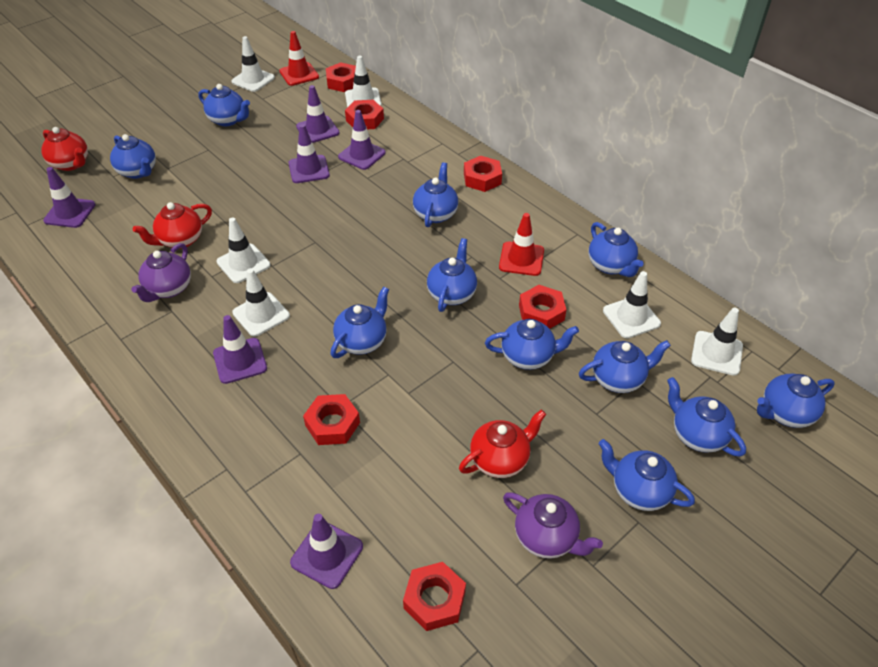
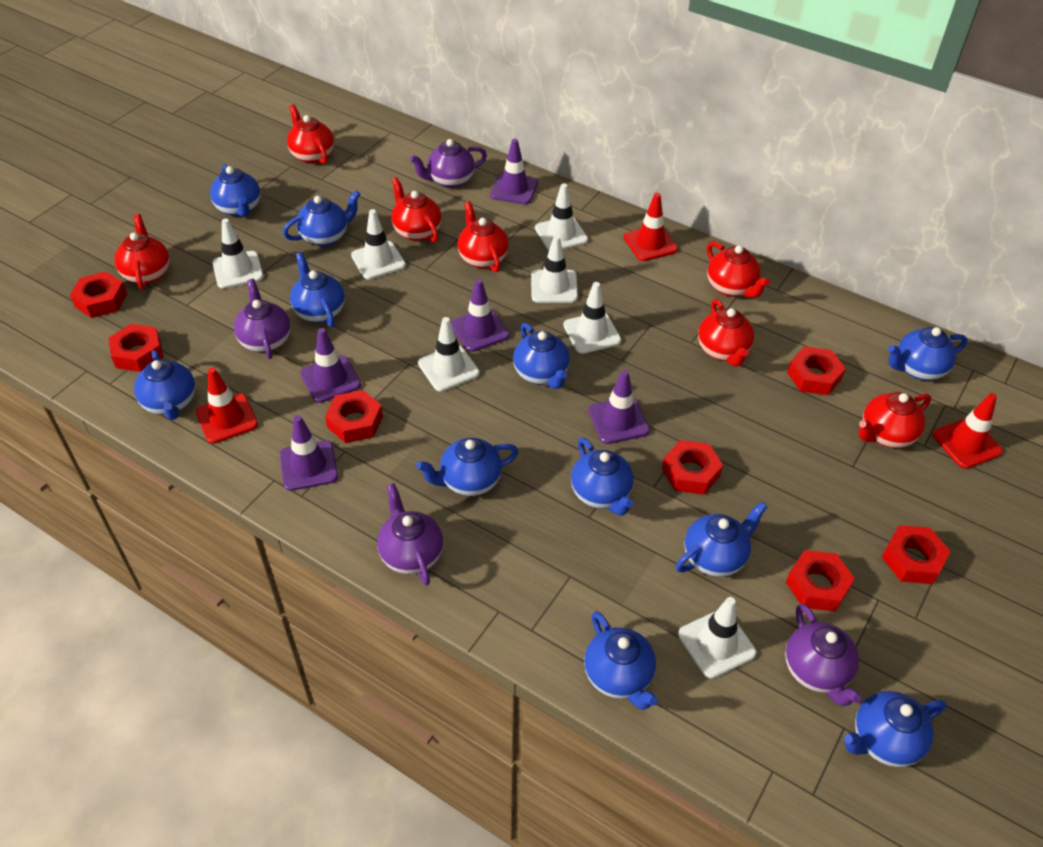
purple teapot: [131,243,191,302] [503,492,603,559] = 2 -> [234,279,291,359] [377,483,443,586] [410,139,487,188] [785,604,861,706] = 4
purple traffic cone: [43,167,96,228] [213,315,267,384] [288,124,330,183] [290,514,363,589] [296,85,340,143] [338,110,386,170] = 6 -> [280,415,338,491] [300,328,361,403] [451,279,510,352] [490,138,538,204] [588,370,650,444] = 5
red nut: [303,394,360,445] [326,62,356,92] [345,100,384,129] [403,562,466,631] [464,156,502,192] [519,285,566,329] = 6 -> [70,271,127,318] [109,324,163,372] [325,390,383,443] [662,440,723,495] [786,550,855,612] [787,346,846,395] [882,525,951,584] = 7
red teapot: [41,127,88,171] [133,202,212,249] [459,410,546,478] = 3 -> [114,214,170,290] [287,104,334,164] [392,177,442,242] [458,201,509,273] [698,299,754,367] [707,241,770,298] [859,392,931,448] = 7
red traffic cone: [279,31,319,86] [499,213,544,276] = 2 -> [196,367,258,444] [624,193,678,261] [933,393,1003,469] = 3
white traffic cone: [216,217,271,283] [232,36,275,92] [232,268,290,337] [345,55,382,108] [603,271,661,338] [691,308,743,376] = 6 -> [212,219,264,289] [351,209,406,279] [418,317,480,392] [531,235,578,303] [535,183,588,251] [563,282,621,354] [678,597,756,679] = 7

